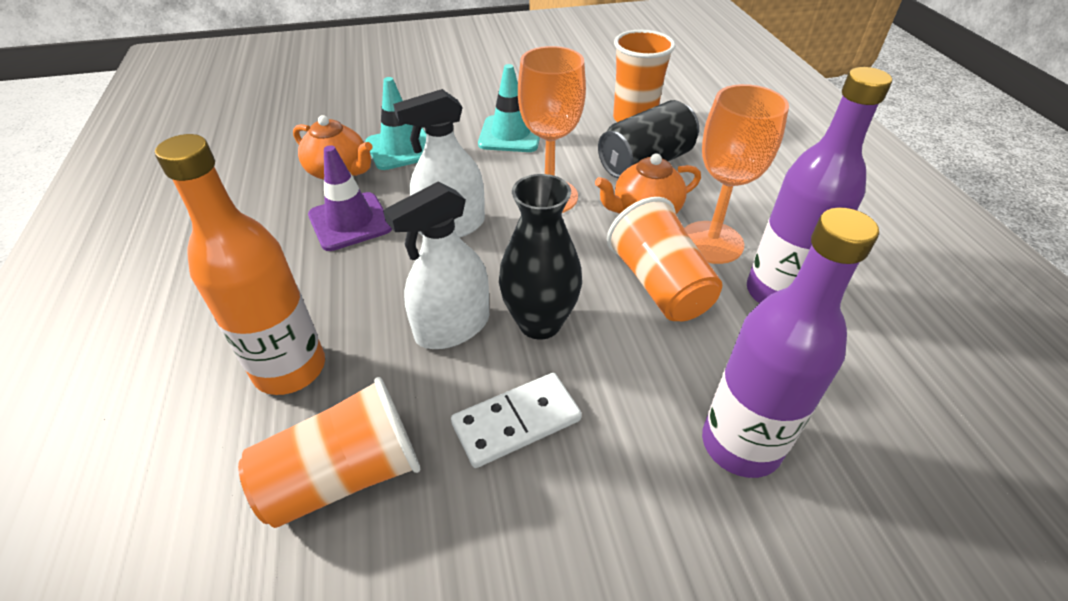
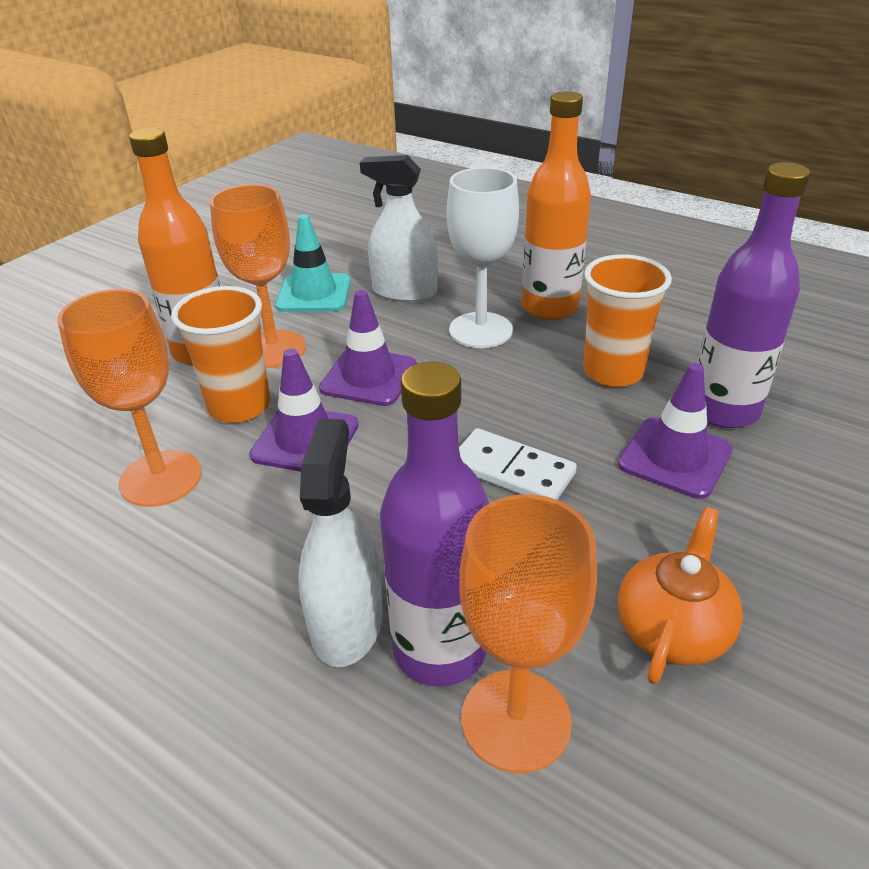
black can: [598,100,699,178] = 1 -> none = 0
black vase: [499,174,582,339] = 1 -> none = 0
orange bottle: [155,134,325,395] = 1 -> [129,128,220,366] [522,91,591,320] = 2
orange cup: [238,377,420,528] [607,197,722,321] [613,30,675,122] = 3 -> [171,286,270,423] [583,254,672,387] = 2
orange goblet: [518,46,586,213] [684,84,789,264] = 2 -> [57,289,202,507] [210,184,306,368] [459,494,597,773] = 3
orange teapot: [293,115,373,180] [595,153,701,214] = 2 -> [618,507,743,684] = 1
purple traffic cone: [308,145,392,251] = 1 -> [250,348,358,472] [319,290,417,406] [618,363,733,499] = 3
turquoise traffic cone: [365,77,426,170] [478,64,540,152] = 2 -> [275,214,351,312] = 1
white goblet: none = 0 -> [447,167,519,348] = 1

